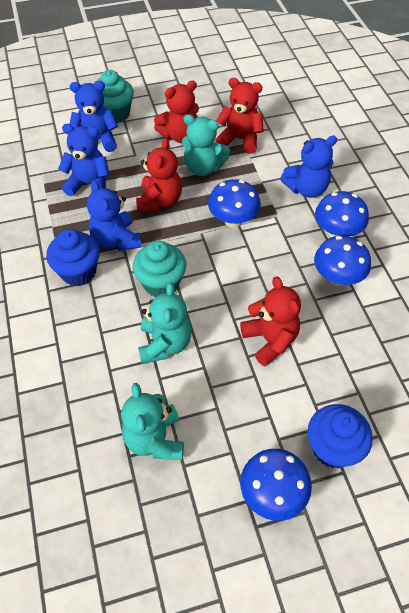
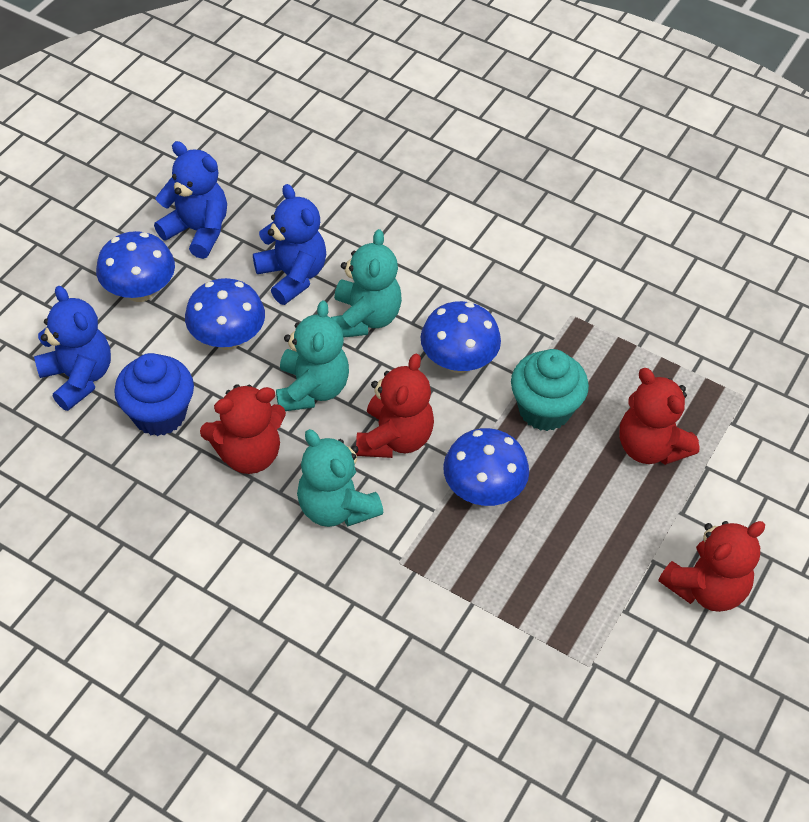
blue cupcake: [46,229,100,286] [307,404,373,468] = 2 -> [114,353,194,436] = 1
blue teddy bear: [58,124,110,196] [70,81,118,152] [87,180,142,251] [280,135,337,198] = 4 -> [34,286,111,411] [154,141,227,259] [253,184,326,305] = 3
turquoise cupcake: [97,70,134,123] [133,241,186,297] = 2 -> [511,349,589,431] = 1

